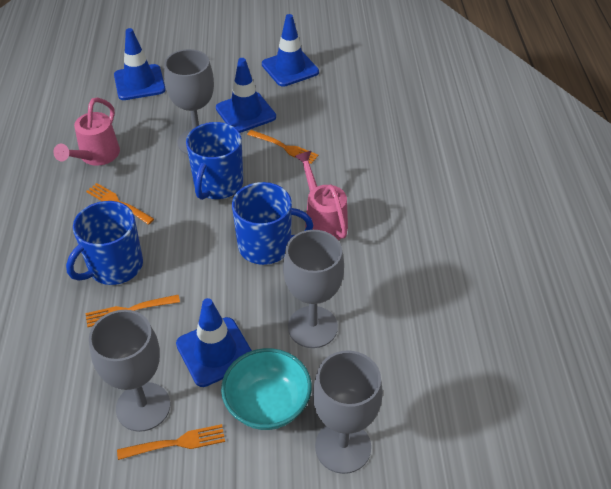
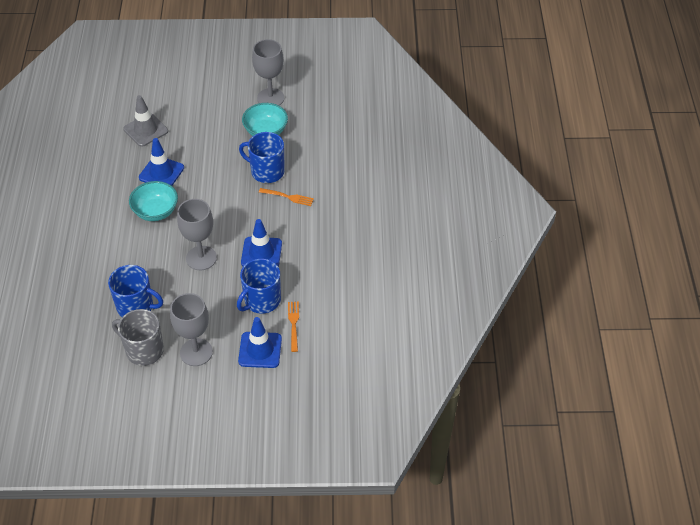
blue traffic cone: [114,28,166,100] [176,298,252,387] [216,58,276,133] [262,14,319,87] = 4 -> [139,138,184,186] [238,317,282,368] [241,219,282,267] = 3
grey goblet: [89,310,170,432] [164,49,214,155] [283,230,344,348] [313,350,383,474] = 4 -> [170,293,213,366] [177,199,217,270] [252,39,284,105] = 3
grey mug: none = 0 -> [112,309,164,366] = 1
grey traffic cone: none = 0 -> [123,95,168,147] = 1
orange fork: [86,183,154,225] [86,295,180,327] [117,424,225,460] [247,130,318,164] = 4 -> [259,188,314,206] [288,301,299,352] = 2
pink watering can: [53,98,120,165] [295,151,348,240] = 2 -> none = 0
turquoise bowl: [221,348,312,430] = 1 -> [129,181,178,221] [242,103,288,136] = 2

